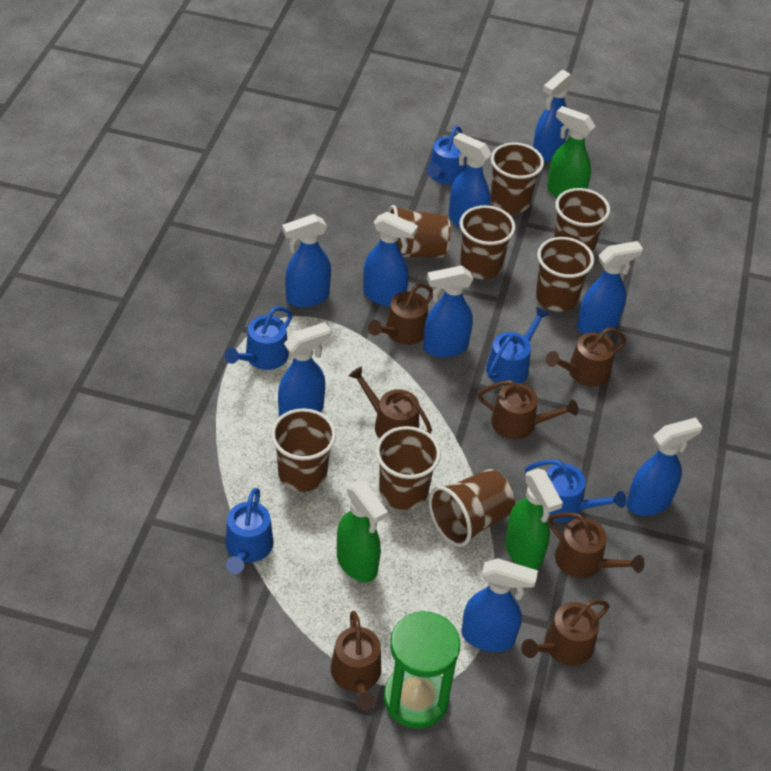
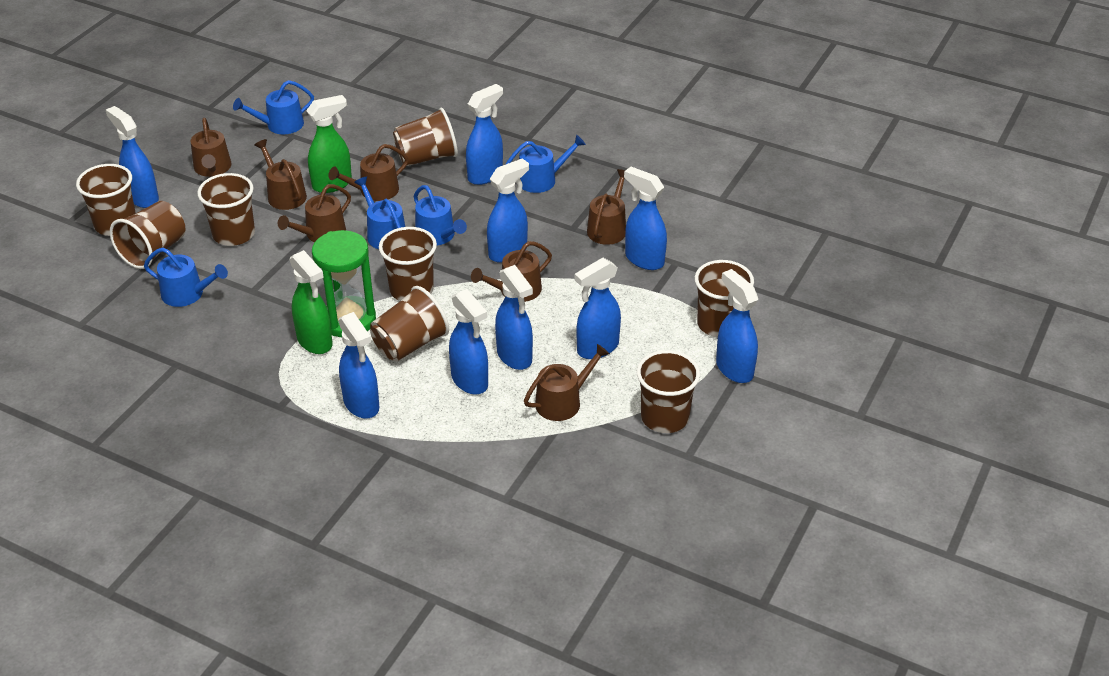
green spray bottle: [337,480,388,582] [505,468,563,570] [547,106,595,198] = 3 -> [290,250,333,354] [306,95,352,193] = 2

